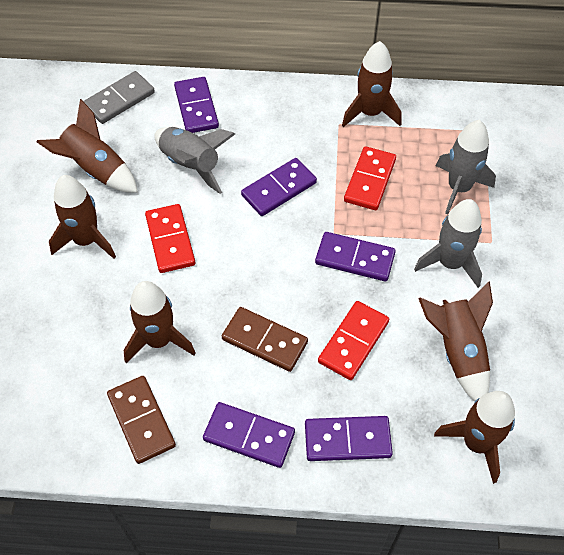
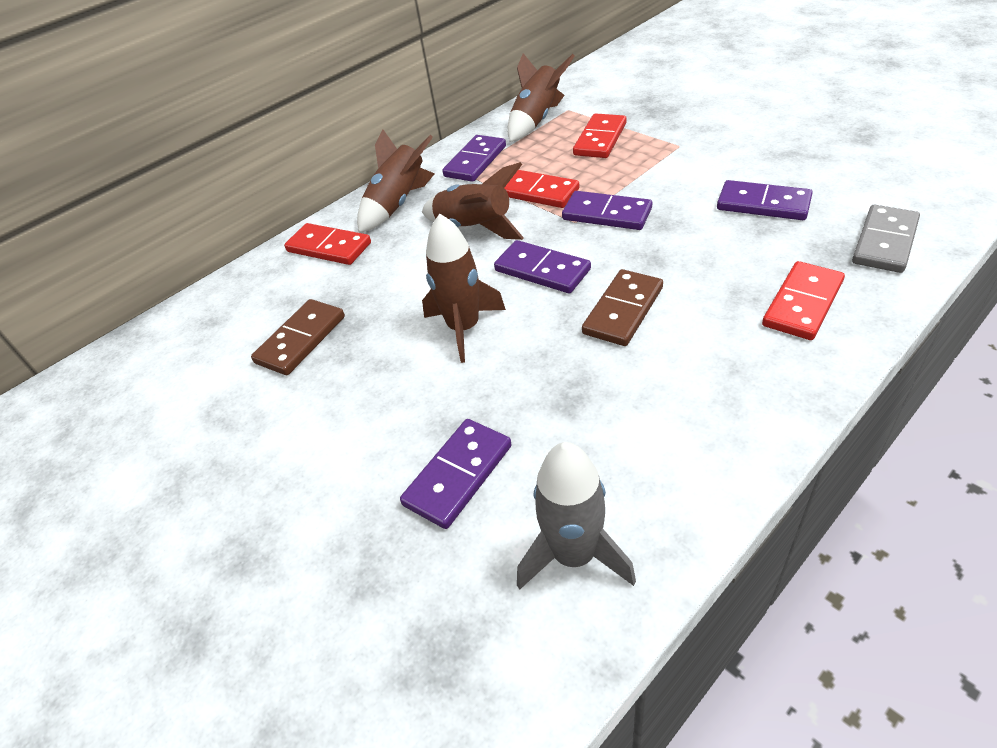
brown rocket: [37,99,138,193] [49,175,116,259] [124,281,195,363] [342,41,401,127] [418,281,493,401] [434,391,515,484] = 6 -> [357,129,435,233] [422,162,524,240] [422,214,506,363] [507,53,574,142] = 4
grey rocket: [154,127,235,194] [414,199,482,288] [436,120,496,214] = 3 -> [517,442,636,590] = 1
red domino: [145,204,195,273] [318,301,389,380] [344,146,396,210] = 3 -> [284,223,371,265] [504,170,579,208] [573,113,627,158] [762,261,845,340] = 4

